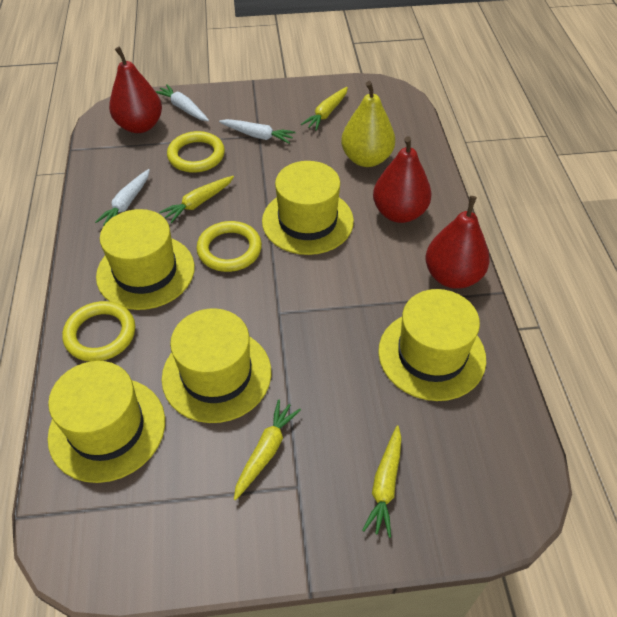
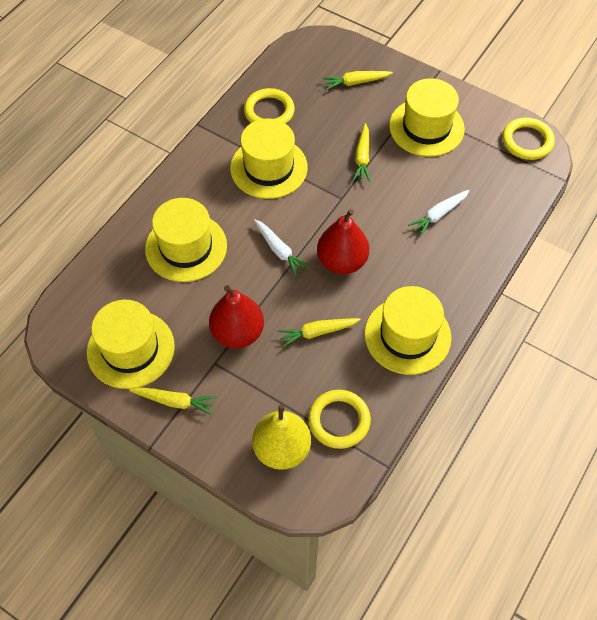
red pear: [109,47,162,133] [373,136,432,223] [425,196,490,289] = 3 -> [209,285,264,348] [317,209,369,274] = 2
white carrot: [95,169,150,225] [155,84,209,121] [219,119,296,144] = 3 -> [254,219,310,276] [408,190,470,237] = 2

